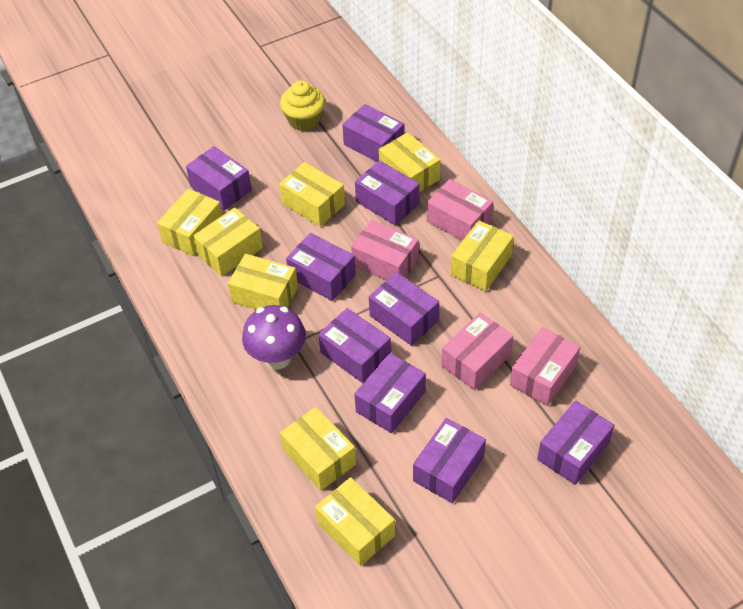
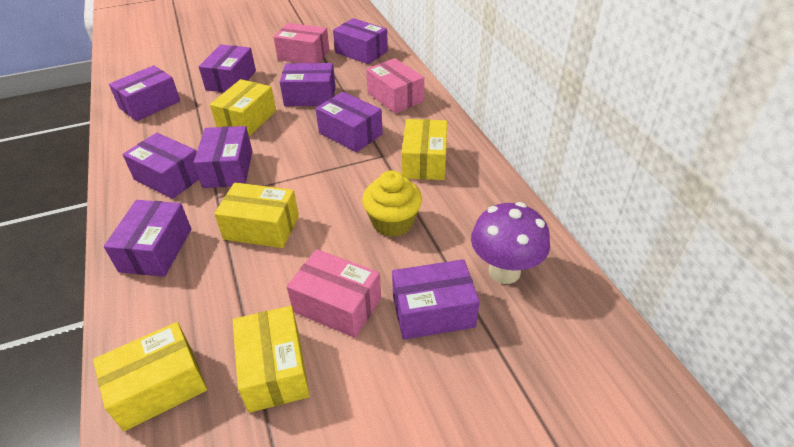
pink box: [351,220,419,281] [427,179,493,241] [442,313,513,390] [510,327,580,406] = 4 -> [274,23,330,63] [287,249,381,338] [366,58,424,114] = 3
yellow box: [157,189,222,256] [193,207,263,276] [228,254,298,310] [279,162,345,227] [280,407,356,491] [315,477,395,566] [379,132,441,192] [451,220,514,291] = 8 -> [93,322,207,431] [210,79,276,136] [214,182,299,248] [233,306,310,413] [402,119,447,180] = 5

